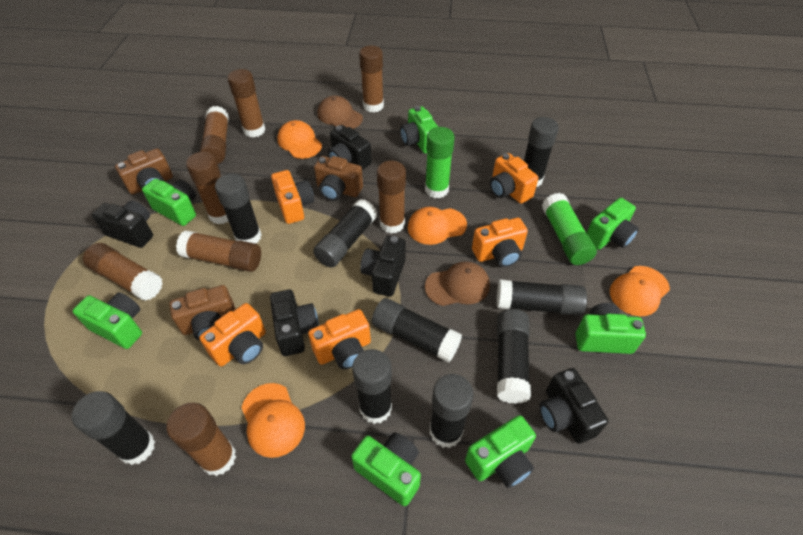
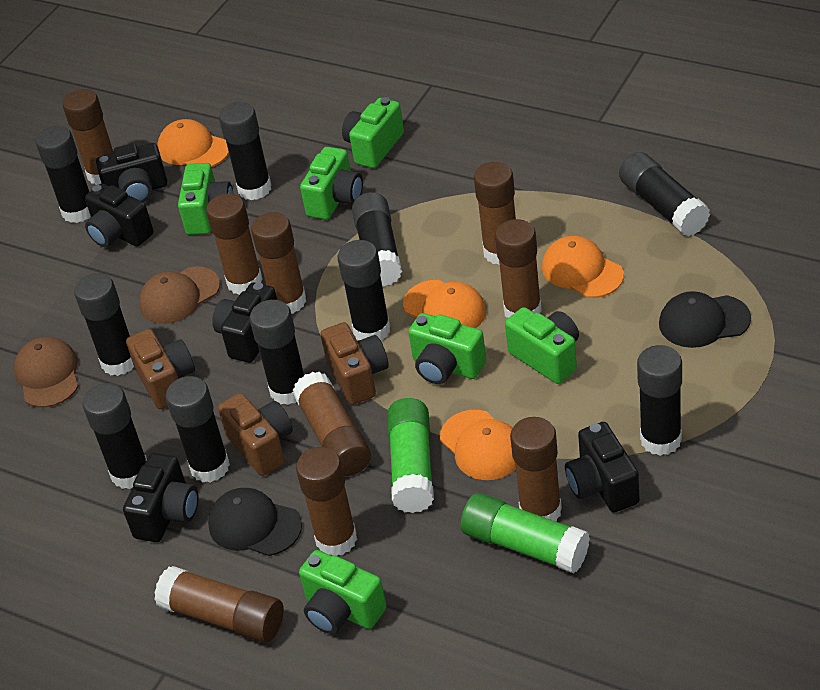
black cap: none = 0 -> [208,488,302,556] [659,291,751,348] = 2
black glue stick: [72,391,155,465] [215,174,262,244] [313,199,378,267] [352,349,392,424] [372,298,462,362] [430,374,474,448] [497,279,587,316] [497,309,531,404] [524,117,559,187] = 9 -> [36,126,90,223] [74,273,134,376] [82,383,147,489] [166,376,230,483] [219,102,271,200] [250,300,305,405] [338,240,390,341] [352,192,402,287] [619,152,710,236] [637,345,682,456] = 10
brown glue stick: [83,243,163,301] [166,403,236,476] [176,231,261,272] [186,152,229,224] [200,106,229,164] [228,69,265,138] [359,46,384,113] [377,160,406,233] = 8 -> [63,89,114,185] [154,566,284,643] [206,194,263,295] [251,212,306,314] [293,372,371,476] [296,447,357,556] [474,162,516,265] [495,219,542,318] [510,417,562,522] = 9
green camera: [73,292,142,349] [142,179,196,226] [351,433,421,506] [400,106,438,154] [465,415,536,488] [575,303,646,354] [587,198,639,250] = 7 -> [178,163,234,235] [299,550,387,634] [300,147,363,220] [342,97,404,168] [409,313,486,384] [505,307,579,384] = 6
orange camera: [199,303,266,366] [271,170,314,224] [308,309,371,369] [472,218,528,267] [490,153,538,204] = 5 -> none = 0

